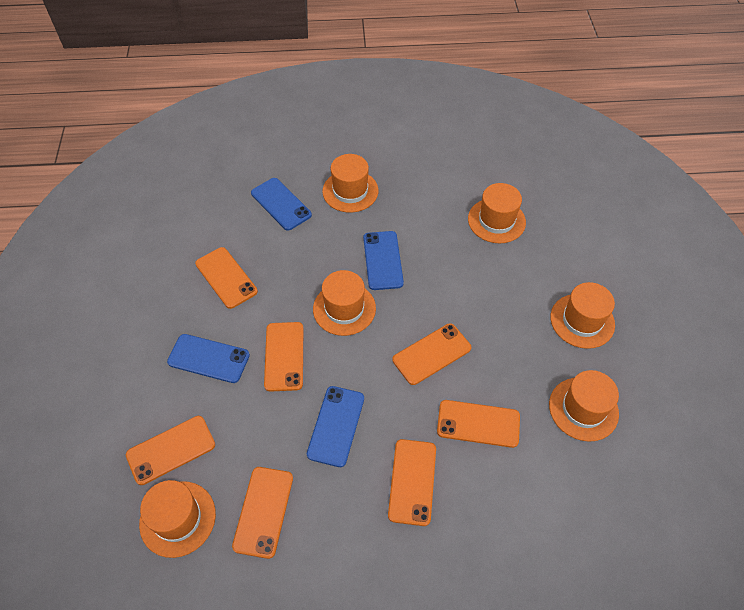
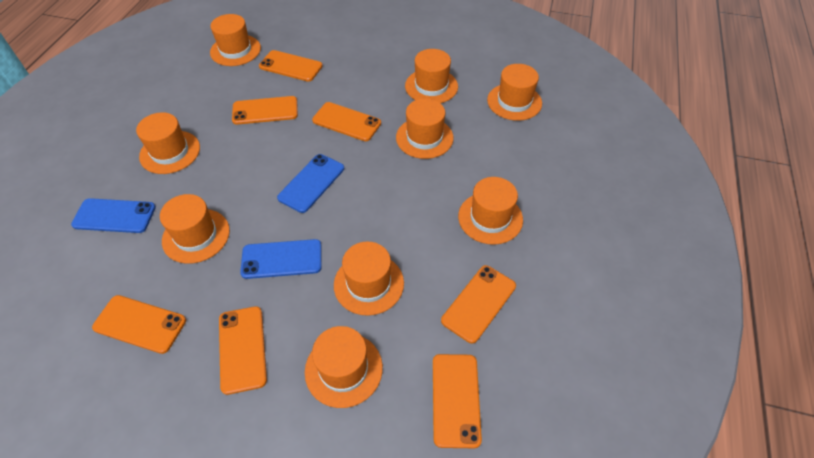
blue phone: [167,334,250,383] [251,178,312,231] [307,386,364,467] [363,231,404,290] = 4 -> [71,198,156,233] [240,239,322,279] [277,154,344,213] = 3
orange hat: [139,480,216,558] [313,270,376,336] [322,154,378,213] [468,183,526,244] [549,370,619,442] [550,282,615,349] = 6 -> [136,112,200,174] [160,194,230,264] [210,14,261,66] [305,326,383,408] [334,242,404,316] [396,99,454,159] [405,49,458,103] [458,177,523,245] [487,64,542,121] = 9

